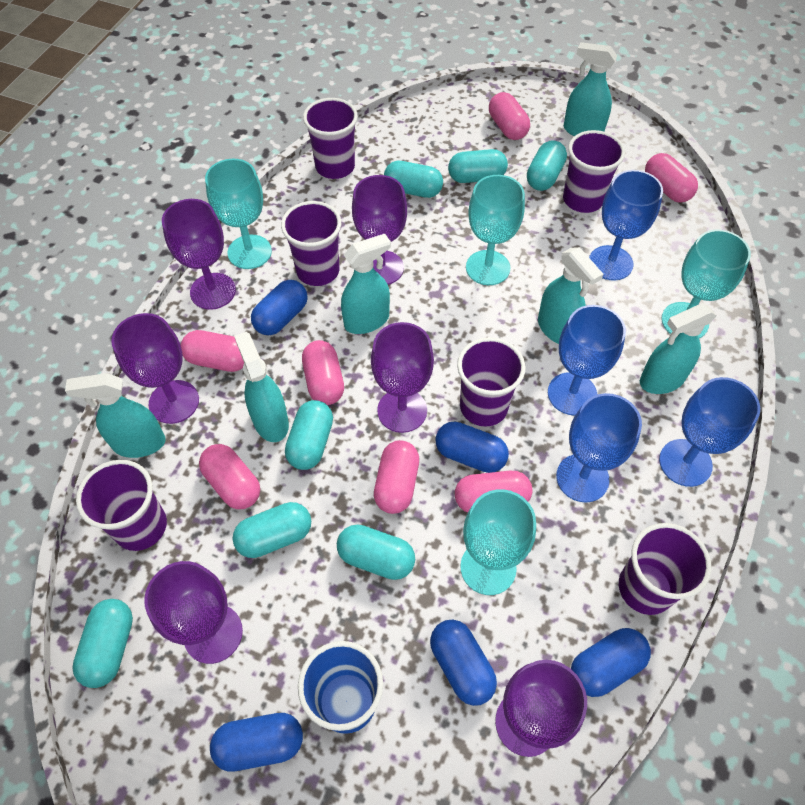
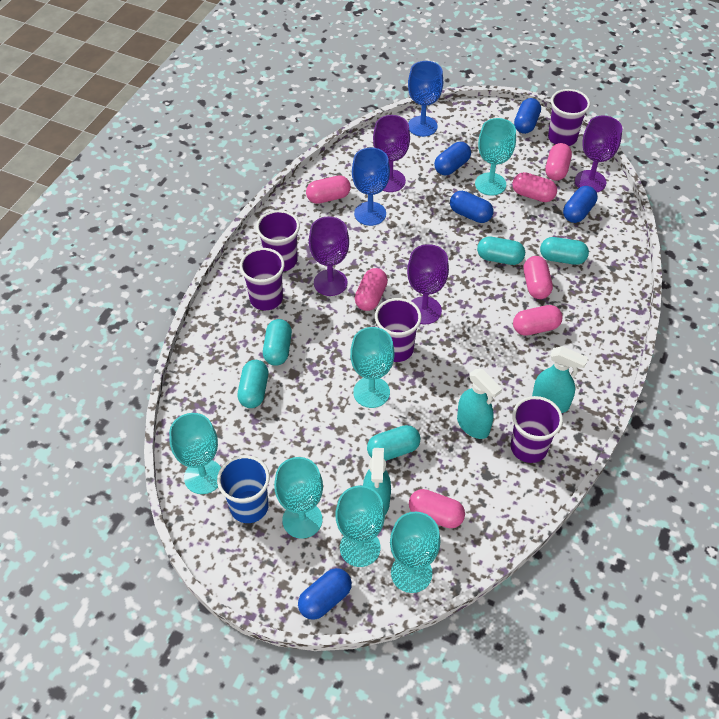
blue goblet: [548,305,626,416] [556,393,642,502] [589,170,663,281] [659,377,760,487] = 4 -> [352,148,390,226] [408,61,443,137] = 2
purple cup: [76,460,167,551] [281,201,341,286] [303,98,358,179] [457,337,526,427] [563,130,625,213] [619,523,712,615] = 6 -> [240,248,285,310] [256,210,300,271] [375,298,422,362] [511,396,563,463] [548,89,590,146] = 5
purple goblet: [111,313,199,424] [144,561,243,664] [162,199,236,310] [352,175,407,285] [371,322,434,433] [495,660,587,757] = 6 -> [309,216,349,296] [373,115,410,192] [407,244,449,324] [575,116,622,192] = 4
turquoise capsule: [72,599,133,688] [233,502,311,558] [285,400,333,470] [337,525,415,580] [384,161,443,198] [448,149,508,183] [527,140,567,191] = 7 -> [238,360,268,408] [263,319,292,366] [367,425,420,461] [477,237,525,265] [540,237,589,265] = 5
turquoise goblet: [205,159,272,269] [460,489,536,595] [466,175,525,285] [661,230,751,338] = 4 -> [169,413,221,494] [274,457,323,539] [336,486,385,567] [350,327,394,408] [390,512,440,593] [475,118,516,196] = 6
turquoise spray bottle: [65,373,166,458] [234,332,289,442] [341,234,391,334] [538,247,603,344] [564,42,617,136] [640,303,717,394] = 6 -> [363,448,391,515] [457,369,502,439] [532,346,588,413] = 3

